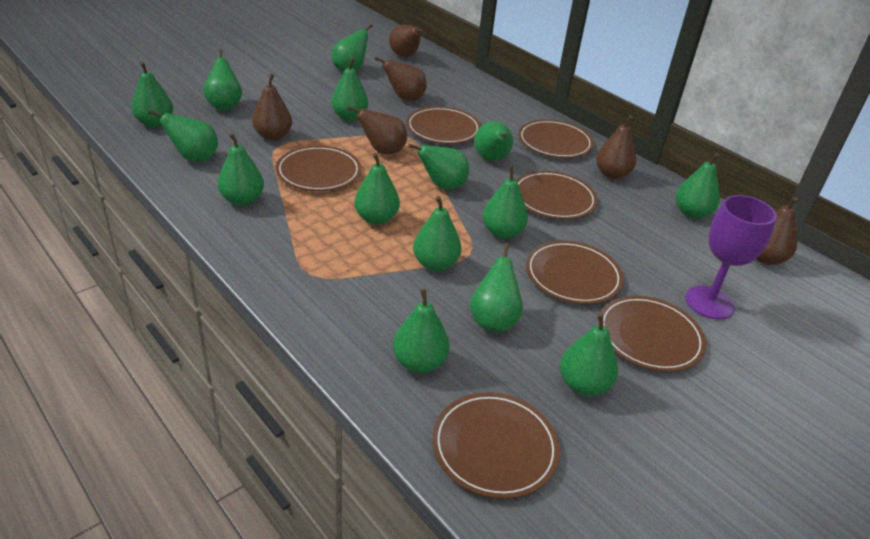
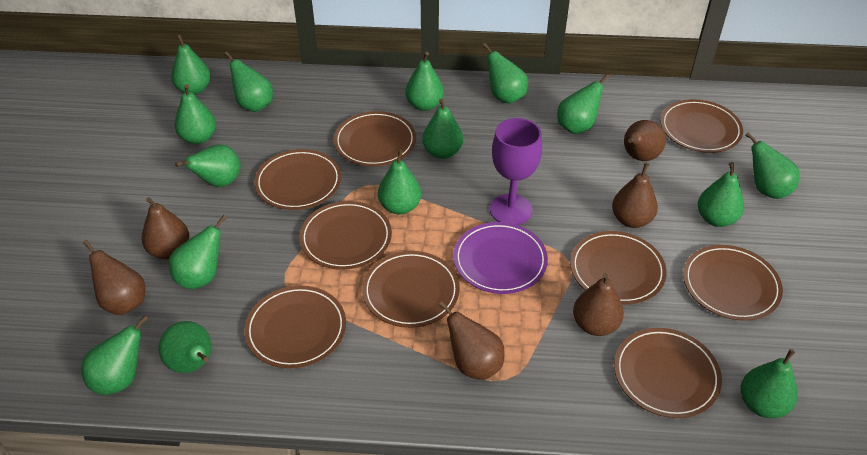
brown plate: [275,145,361,191] [406,106,481,144] [432,392,560,499] [517,171,598,219] [518,119,594,158] [526,241,624,304] [598,296,706,372] = 7 -> [244,286,346,369] [254,149,341,210] [300,201,392,270] [334,111,416,166] [362,251,460,328] [570,231,667,304] [614,328,722,418] [660,99,743,153] [683,245,783,321] = 9
purple plate: none = 0 -> [454,222,548,294] = 1

